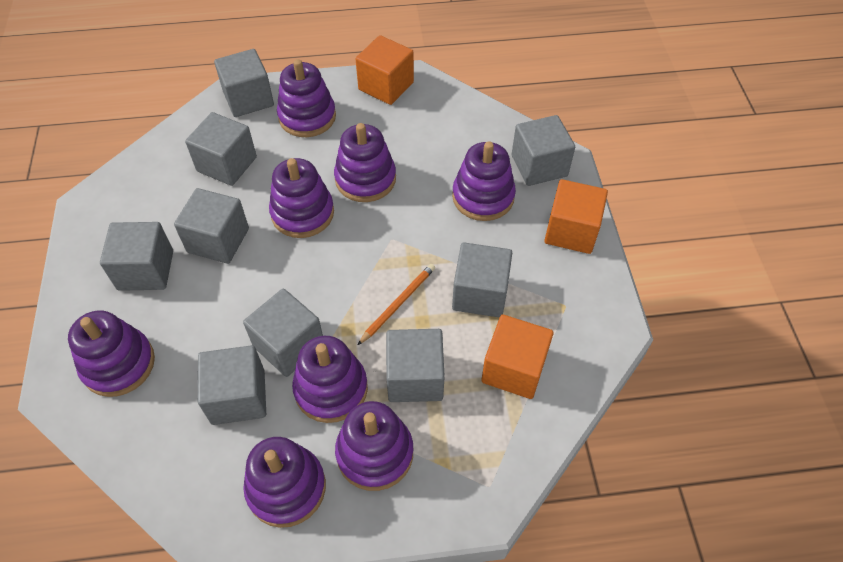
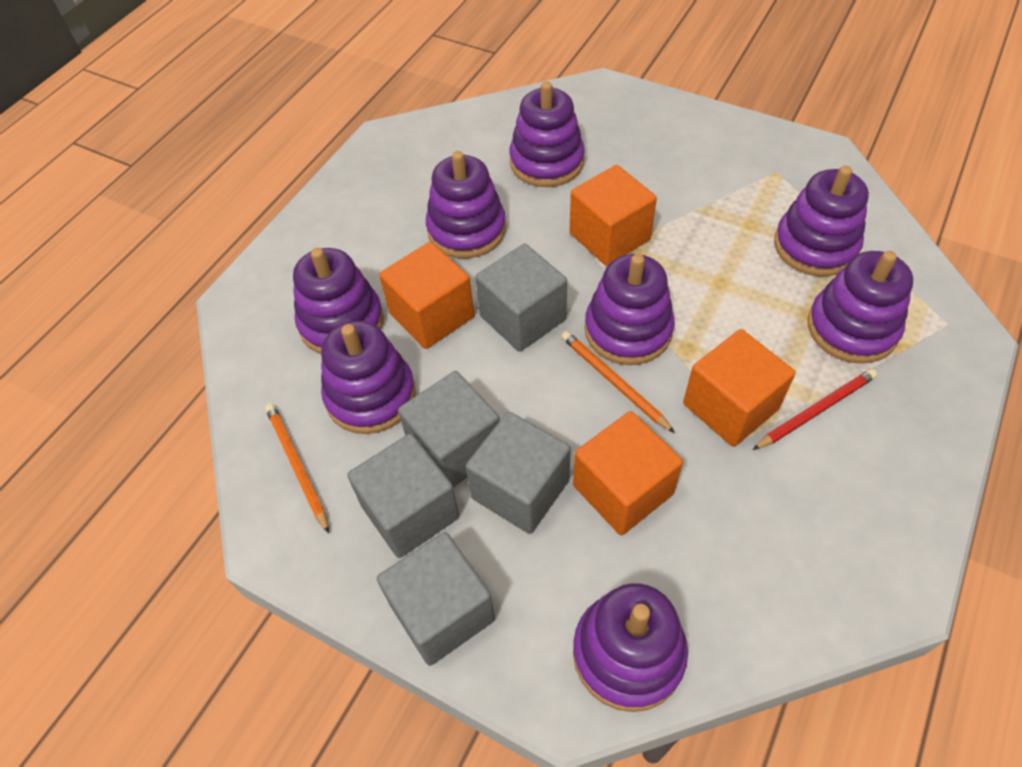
grey cube: [100,222,173,291] [174,188,249,264] [185,112,257,186] [198,345,266,425] [214,49,274,117] [243,289,323,377] [386,329,445,402] [452,243,512,318] [512,115,575,186] = 9 -> [347,434,459,558] [377,532,495,666] [398,371,500,487] [466,412,571,534] [475,244,567,352] = 5
orange cube: [356,35,414,105] [481,315,554,399] [544,179,608,254] = 3 -> [379,242,474,349] [570,165,657,266] [573,411,683,535] [683,329,795,447] = 4
orange pencil: [358,264,435,345] = 1 -> [265,403,329,534] [561,331,675,433] = 2
red pencil: none = 0 -> [753,369,877,450] = 1

